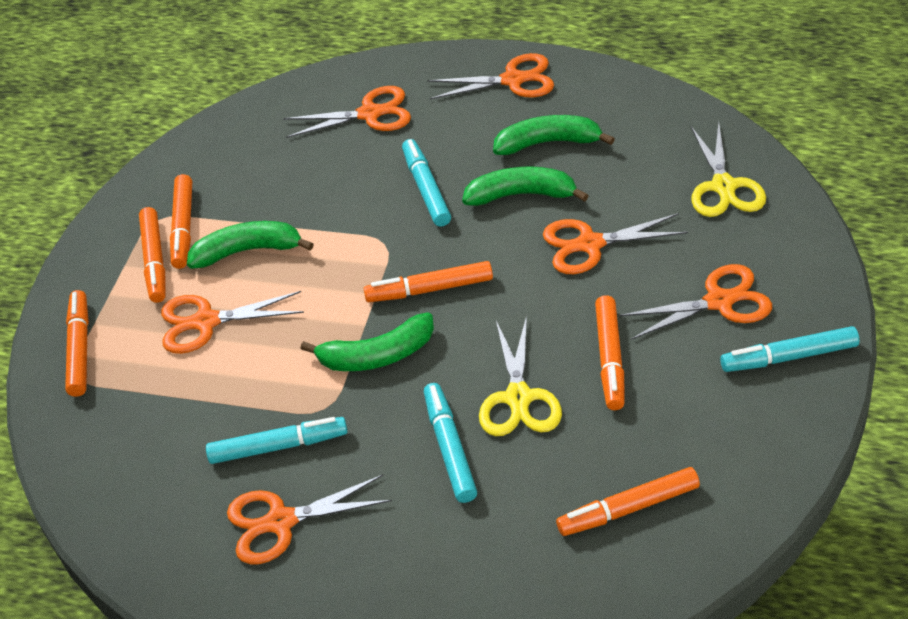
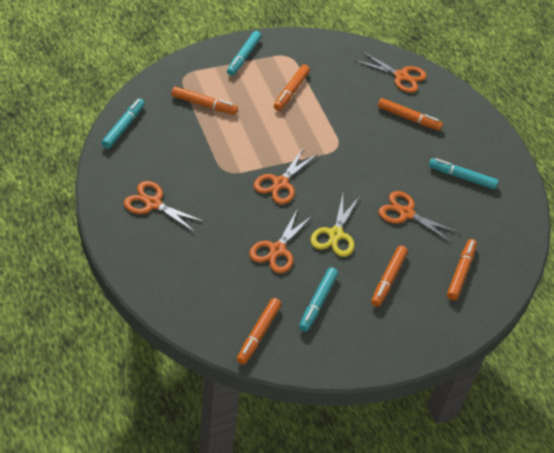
green banana: [187,221,314,269] [301,312,434,371] [462,166,589,206] [493,115,615,155] = 4 -> none = 0
orange scissors: [161,291,304,354] [227,475,392,564] [283,86,411,138] [427,53,554,100] [543,213,688,274] [619,264,772,340] = 6 -> [124,181,205,233] [249,208,313,273] [254,148,316,204] [354,51,427,93] [379,191,460,244] = 5
yellow scissors: [479,315,562,436] [691,122,766,217] = 2 -> [311,195,360,257] = 1

